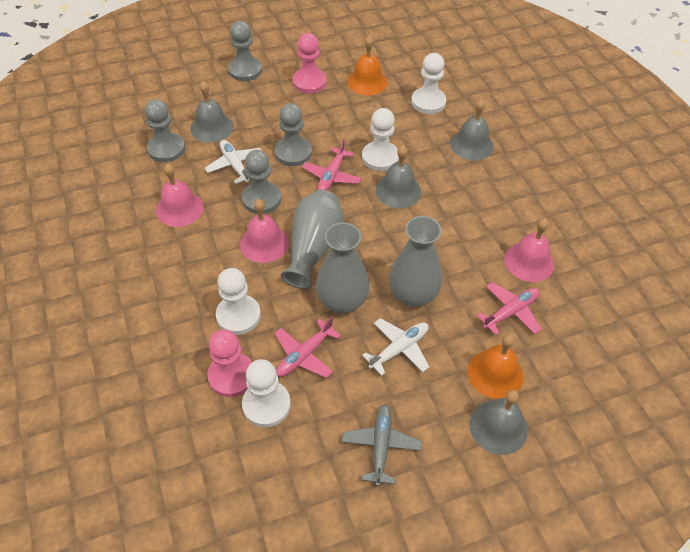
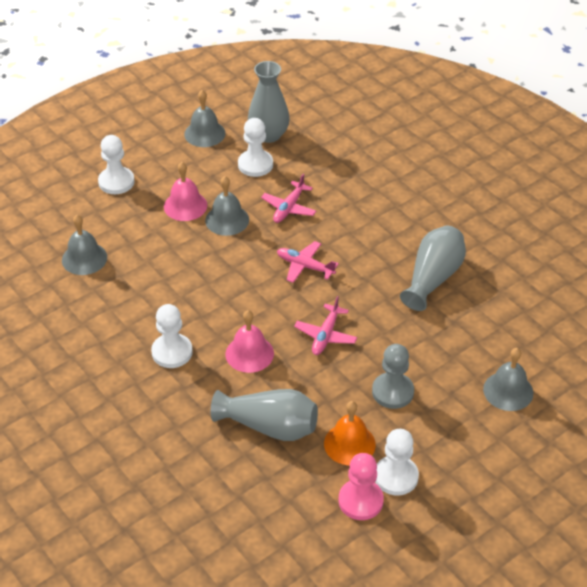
grey pawn: [145,99,185,162] [228,21,262,81] [242,150,281,214] [275,103,312,166] = 4 -> [372,344,414,409] = 1
grey plane: [342,404,422,486] = 1 -> none = 0
orange bell: [347,35,388,95] [468,334,523,399] = 2 -> [324,401,376,465] = 1
pink bell: [156,163,203,227] [240,199,289,263] [504,218,554,282] = 3 -> [164,162,207,221] [225,310,274,373] = 2
pink pawn: [207,329,252,397] [293,33,327,94] = 2 -> [338,453,384,520] = 1
white plane: [205,140,262,184] [362,318,429,376] = 2 -> none = 0

